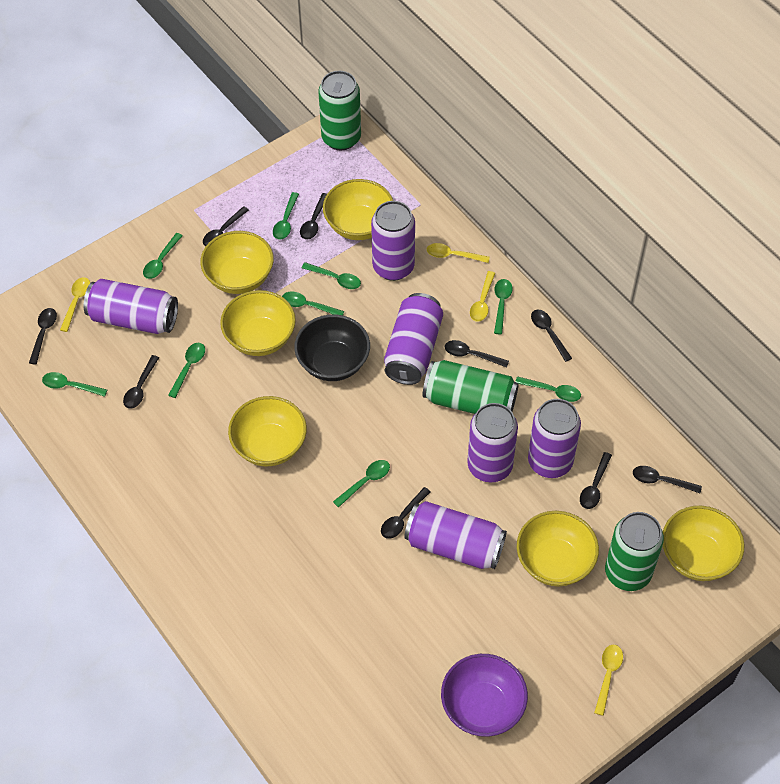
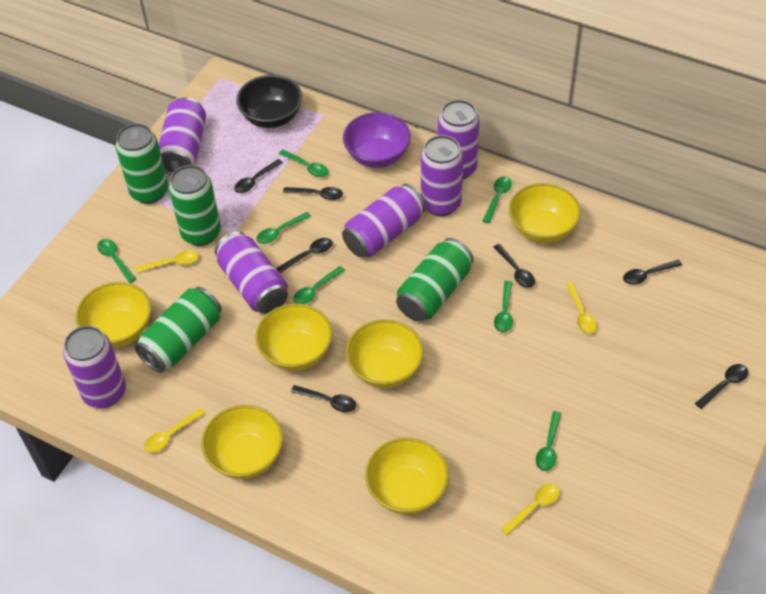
black spoon: [29,308,57,364] [123,355,159,409] [203,206,249,246] [300,193,327,240] [381,487,431,539] [445,340,509,368] [531,309,572,362] [580,452,612,509] [633,466,702,493] = 9 -> [234,159,283,193] [276,238,333,273] [283,187,343,200] [291,385,356,412] [494,244,535,288] [623,260,682,285] [695,364,748,409] = 7
green can: [318,71,361,150] [423,360,519,414] [605,512,664,591] = 3 -> [116,124,168,204] [135,287,222,373] [169,165,221,246] [396,238,474,322] = 4
green spoon: [42,372,107,397] [143,233,183,279] [168,343,205,398] [273,192,299,240] [282,292,344,315] [302,262,361,289] [333,460,390,508] [494,279,513,335] [515,376,581,402] = 9 -> [97,239,136,283] [256,212,311,244] [279,149,328,177] [293,266,345,304] [482,176,512,223] [494,281,513,333] [536,411,561,471] = 7

